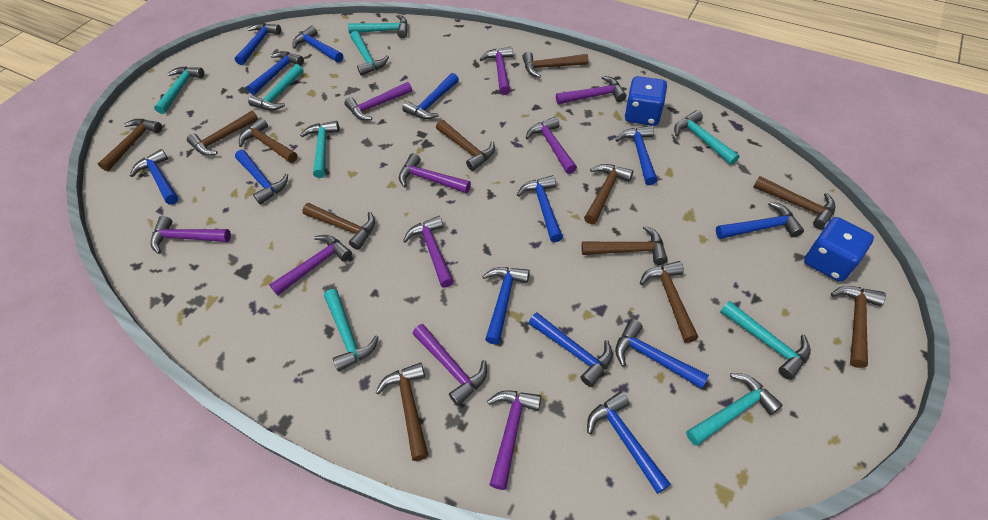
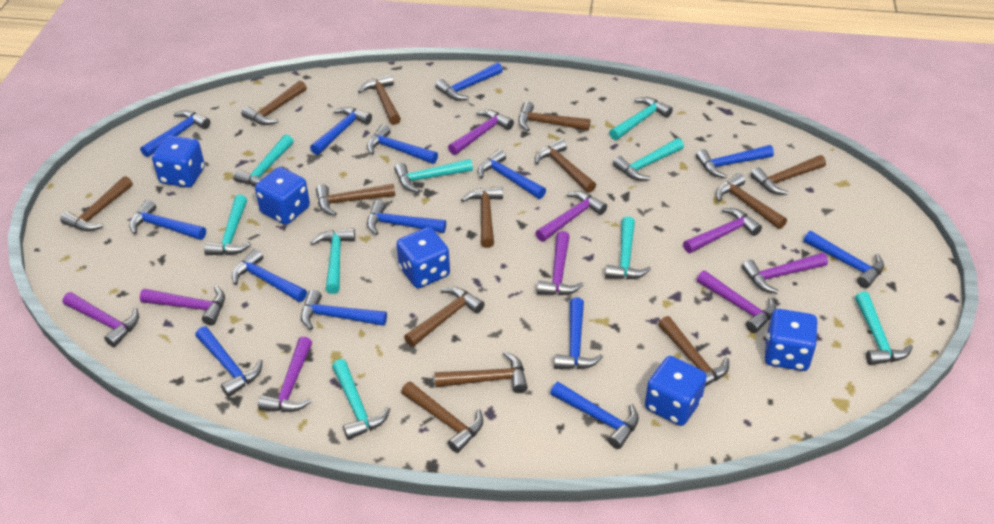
blue dice: [625,76,667,126] [804,217,874,282] = 2 -> [152,135,205,188] [255,167,310,225] [396,227,450,288] [645,356,707,426] [765,309,818,371] = 5
blue hammer: [130,149,179,204] [235,23,281,65] [235,150,288,204] [247,51,304,95] [292,25,343,63] [402,73,459,119] [482,267,530,345] [517,175,563,242] [529,312,613,387] [587,391,671,494] [615,319,709,389] [616,125,658,185] [716,201,804,239] = 13 -> [129,200,206,240] [140,110,210,157] [195,327,263,397] [232,249,307,302] [301,290,387,330] [310,107,372,155] [367,124,438,164] [367,200,446,235] [435,62,503,101] [478,149,546,199] [550,382,639,449] [554,297,603,369] [696,145,774,178] [804,231,884,288] = 14
brown hammer: [98,119,162,171] [187,110,258,156] [239,117,297,163] [302,203,375,250] [376,362,429,461] [436,120,495,171] [522,52,588,78] [582,226,668,265] [584,164,633,224] [640,261,698,343] [753,176,835,230] [831,286,886,368] = 12 -> [60,176,133,231] [241,80,307,125] [316,184,395,216] [358,74,401,125] [401,382,483,453] [404,287,484,347] [435,351,528,393] [461,187,503,248] [518,101,591,131] [535,139,596,193] [658,316,729,387] [716,173,787,229] [751,155,826,195] = 13
purple hammer: [151,216,231,254] [269,235,352,295] [345,82,412,120] [399,153,471,193] [403,216,454,288] [413,324,487,406] [480,46,513,95] [487,391,541,490] [526,117,577,174] [556,76,626,105] = 10 -> [62,292,139,347] [140,285,225,326] [258,337,312,412] [448,110,514,155] [535,191,607,242] [537,231,583,296] [683,208,762,253] [697,270,776,333] [742,253,828,294] = 9

